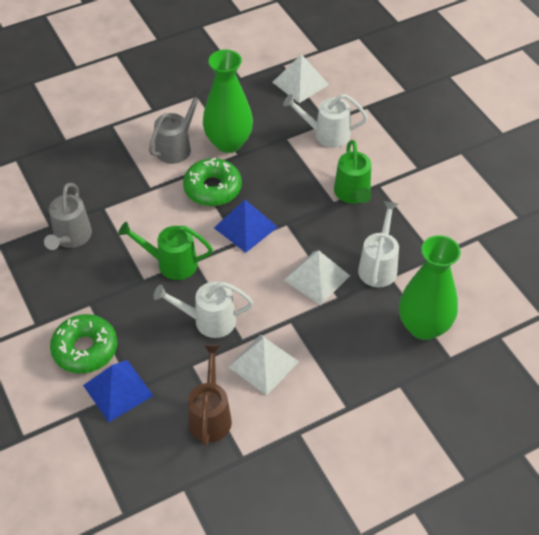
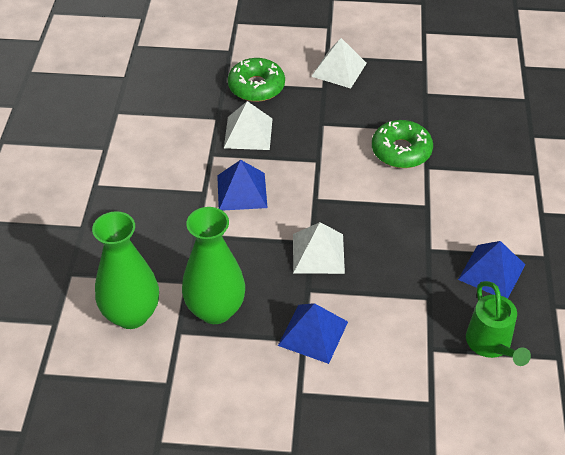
blue pyramid: [83,360,154,422] [214,200,278,253] = 2 -> [217,160,268,211] [278,303,348,364] [458,241,526,299] = 3
brown watering can: [188,344,232,446] = 1 -> none = 0
green watering can: [118,222,213,280] [334,140,371,203] = 2 -> [466,281,531,366] = 1
grey watering can: [44,183,92,250] [149,89,204,164] = 2 -> none = 0
white watering can: [153,282,253,338] [283,94,368,148] [358,201,399,288] = 3 -> none = 0

